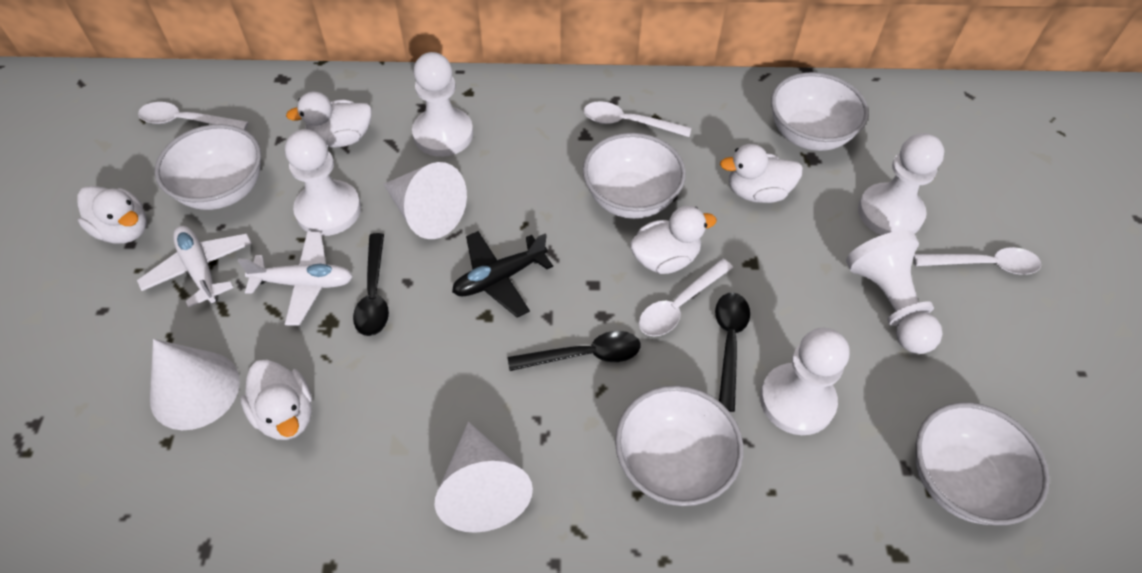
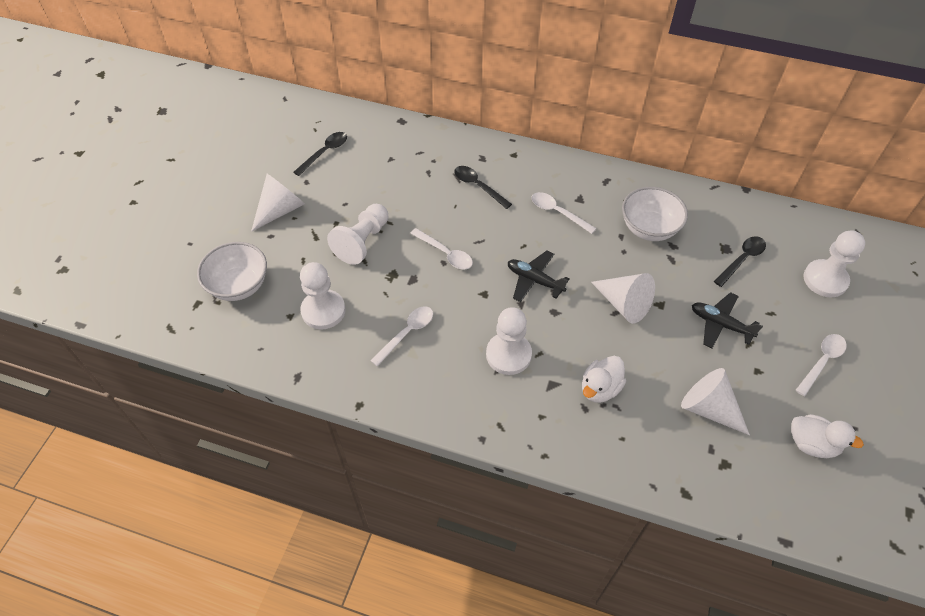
black plane: [452,231,553,318] = 1 -> [508,250,570,302] [692,292,763,348] = 2
white bowl: [155,124,261,210] [583,133,686,219] [615,385,744,506] [771,72,869,151] [915,402,1050,525] = 5 -> [197,242,267,301] [622,187,688,241] = 2
white duck: [77,186,147,243] [240,360,312,440] [286,91,372,148] [630,206,717,274] [720,144,803,203] = 5 -> [582,356,626,403] [791,414,864,458] = 2
white pawn: [285,129,361,236] [412,52,473,157] [760,328,850,435] [846,230,943,354] [858,133,944,235] = 5 -> [300,262,346,330] [327,204,388,265] [486,307,532,375] [803,231,865,297] = 4
white plane: [137,226,252,308] [238,231,353,326] = 2 -> none = 0

